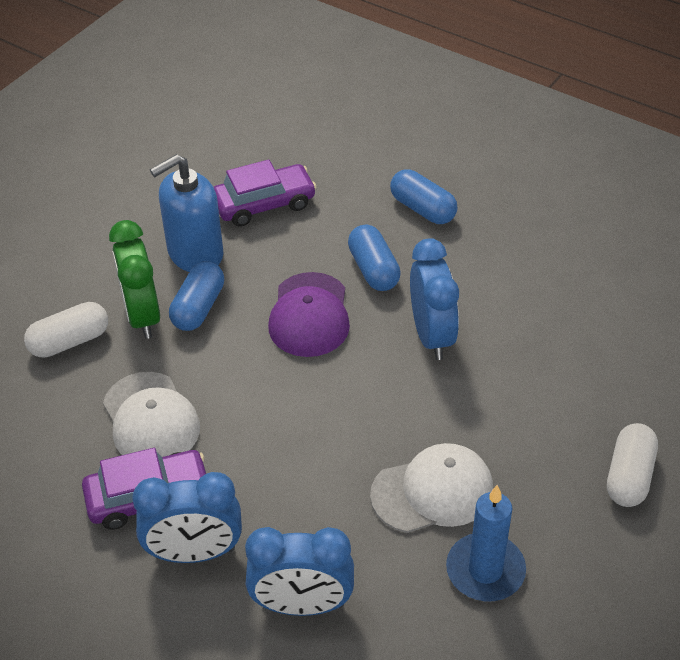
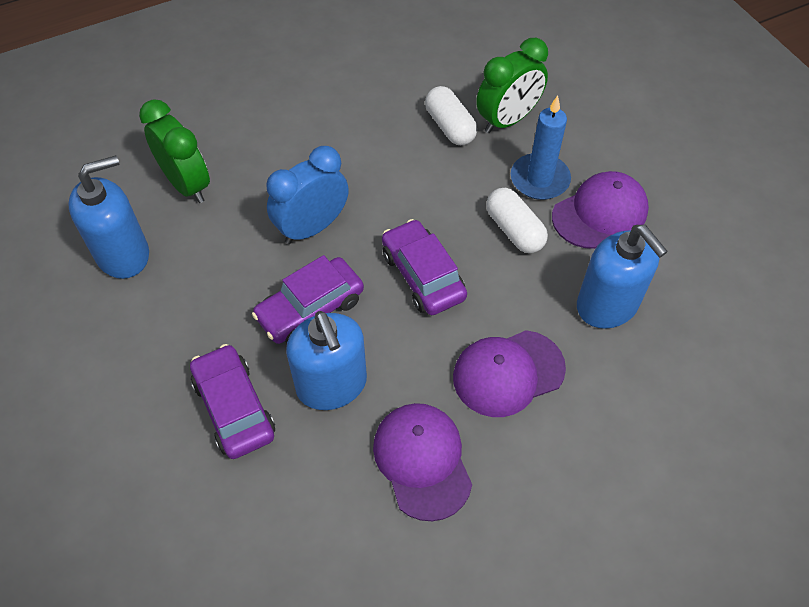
blue capsule: [169,261,224,331] [348,225,401,291] [390,169,458,224] = 3 -> none = 0
blue clock: [132,472,242,563] [245,527,354,616] [410,238,459,360] = 3 -> [266,146,349,244] = 1
blue soap dispenser: [150,154,223,272] = 1 -> [68,155,149,279] [286,311,367,410] [577,225,668,329] = 3
green clock: [109,220,160,339] = 1 -> [139,99,210,203] [476,38,548,133] = 2
purple cap: [268,272,350,357] = 1 -> [373,403,472,521] [453,330,566,417] [552,171,649,249] = 3
purple car: [82,448,206,530] [214,159,316,227] = 2 -> [190,344,275,459] [252,255,364,344] [382,219,467,315] = 3
white cap: [103,372,200,457] [370,443,493,533] = 2 -> none = 0

